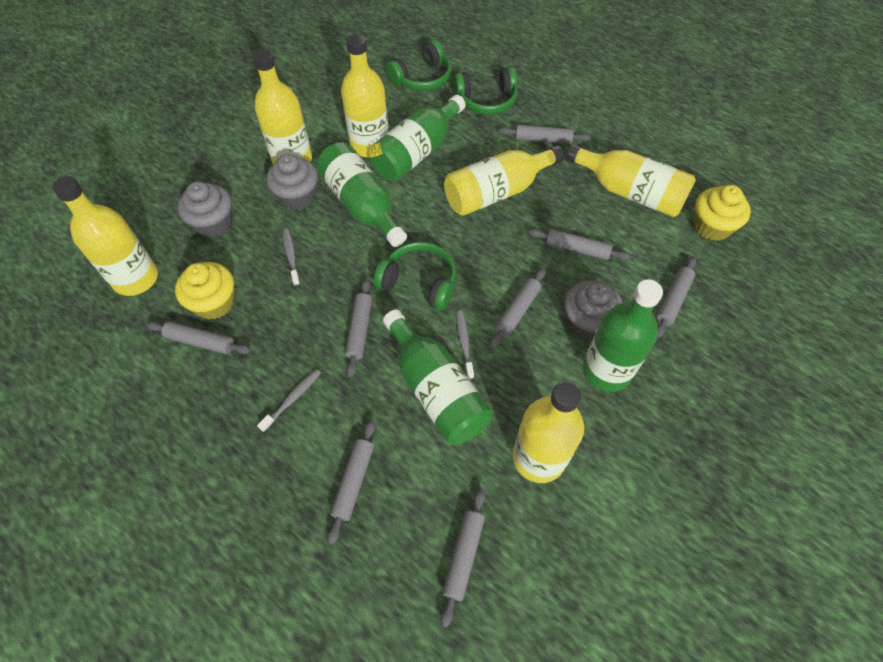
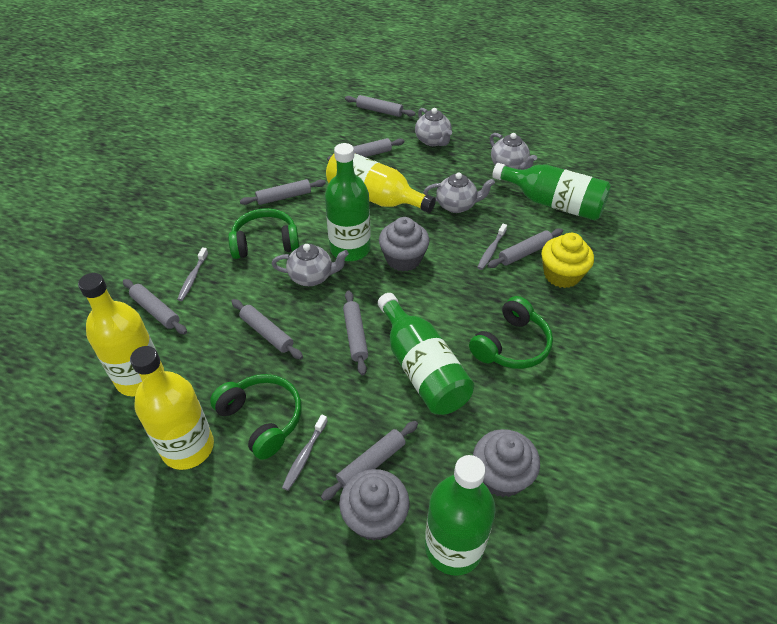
grey teapot: none = 0 -> [272,244,349,286] [415,108,452,146] [424,172,495,213] [490,133,537,170] = 4
yellow bottle: [53,176,158,296] [253,50,312,164] [341,34,389,157] [444,145,564,216] [513,381,584,483] [566,144,696,217] = 6 -> [78,273,164,396] [130,346,214,470] [326,153,436,213] = 3
yellow cupcake: [175,262,234,319] [694,185,751,241] = 2 -> [541,233,594,288] = 1

